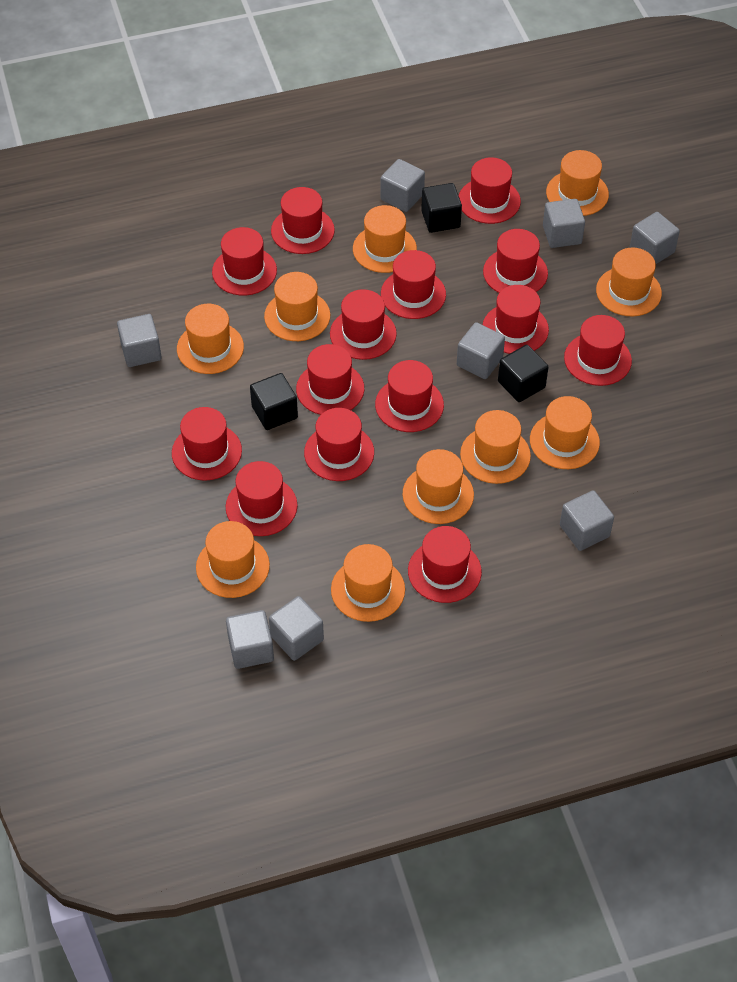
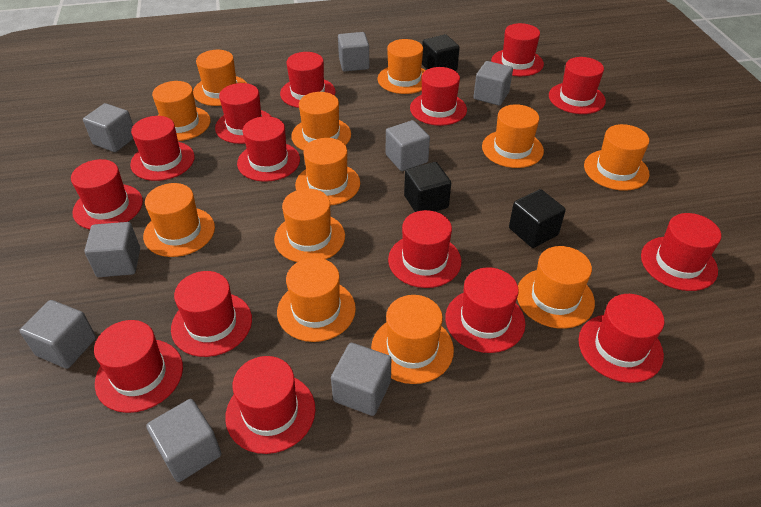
orange hat: [177,304,244,374] [196,521,270,598] [264,272,330,341] [331,544,405,622] [353,205,417,273] [403,449,474,524] [460,410,531,484] [530,396,600,469] [546,150,609,216] [596,248,662,316] = 10 -> [143,183,215,257] [152,81,211,141] [193,50,247,106] [274,189,345,262] [277,258,356,342] [291,92,351,151] [295,138,360,205] [371,295,454,384] [378,39,426,94] [482,104,544,168] [517,246,595,329] [584,124,650,191] = 12
red hat: [172,407,242,481] [212,227,277,296] [226,461,298,536] [271,187,335,254] [296,344,364,415] [304,408,374,481] [330,289,397,360] [375,360,444,432] [381,250,446,319] [408,526,482,603] [459,157,521,224] [483,229,548,293] [483,285,549,354] [564,315,632,386] = 14 -> [71,159,143,229] [94,320,183,413] [130,116,195,181] [171,271,252,357] [215,83,272,144] [225,356,316,454] [237,116,300,182] [280,52,336,108] [388,210,461,288] [410,67,467,126] [445,267,525,353] [491,23,544,76] [549,57,606,114] [578,294,664,383] [641,213,721,291] = 15

